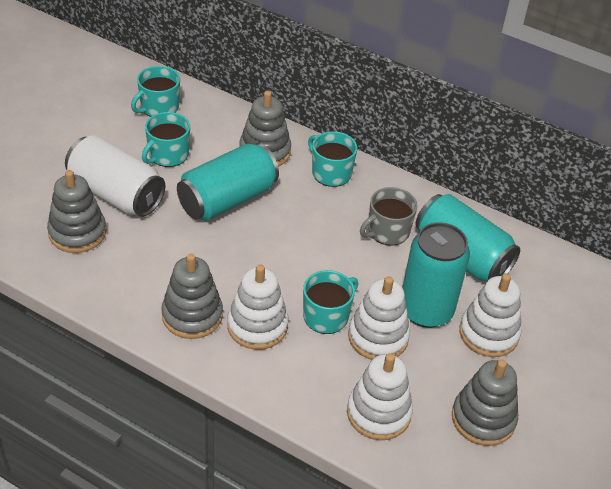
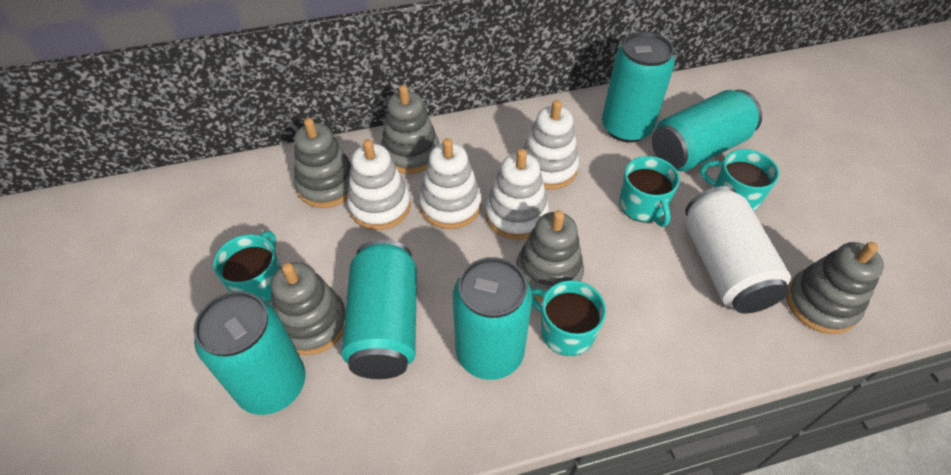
grey mug: [360,187,417,246] = 1 -> none = 0
grey stacking toy: [47,170,106,253] [161,254,223,339] [239,91,291,167] [452,359,518,446] = 4 -> [271,262,346,355] [294,118,352,208] [381,85,439,174] [516,210,584,301] [786,242,884,334] = 5
turquoise can: [177,143,279,221] [402,222,470,328] [416,194,520,281] = 3 -> [194,291,305,415] [341,239,417,379] [453,257,532,380] [602,32,675,142] [652,90,762,172] = 5

